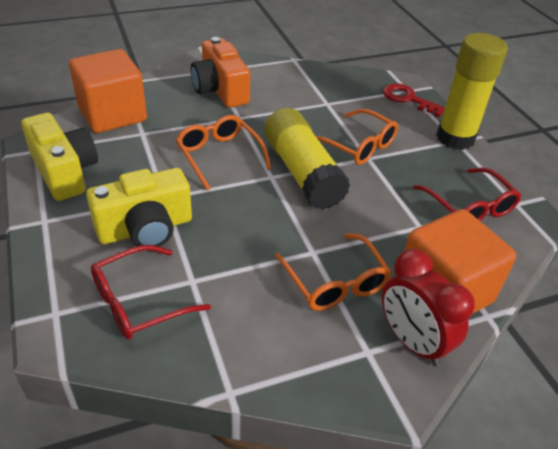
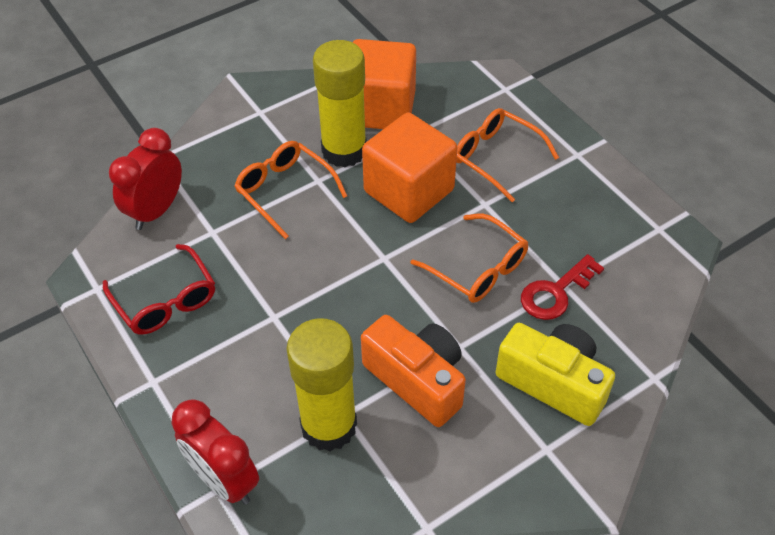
red clock: [382,249,475,366] = 1 -> [109,128,182,230] [171,399,259,505] = 2
red glasses: [91,245,211,340] [413,168,521,221] = 2 -> [103,244,215,334] = 1
yellow camera: [21,113,98,201] [86,168,192,246] = 2 -> [496,323,615,426] = 1

